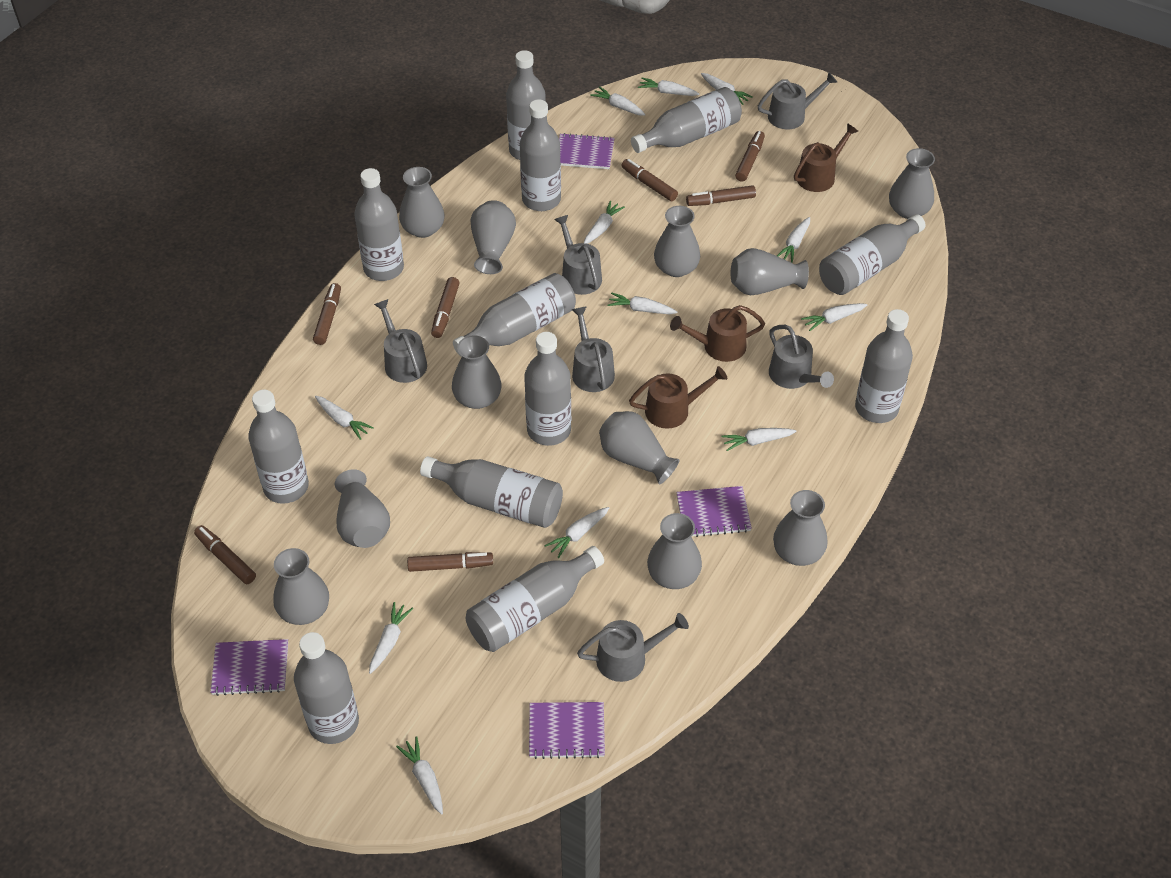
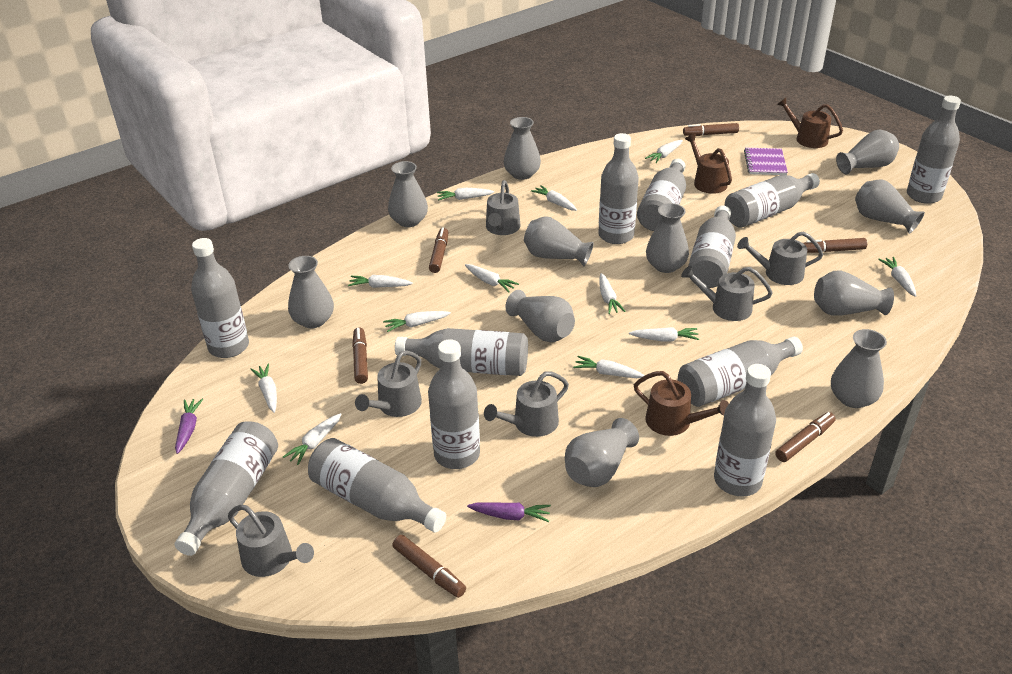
brown marker: [194,525,256,584] [313,283,341,345] [407,552,493,572] [431,277,460,338] [621,159,678,201] [686,185,756,206] [735,131,765,182] = 7 -> [352,328,368,384] [392,535,466,598] [429,227,448,273] [683,123,739,136] [775,412,836,462] [803,238,867,253] = 6
purple carrot: none = 0 -> [175,399,203,454] [467,502,551,522] = 2
purple notebook: [210,639,288,696] [529,702,605,759] [559,133,615,169] [676,486,752,537] = 4 -> [744,148,788,175] = 1

